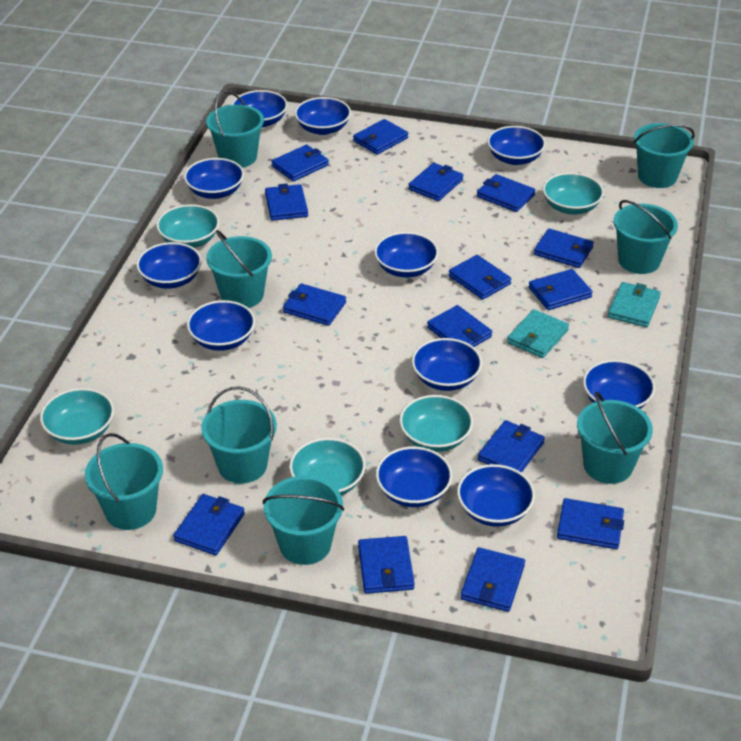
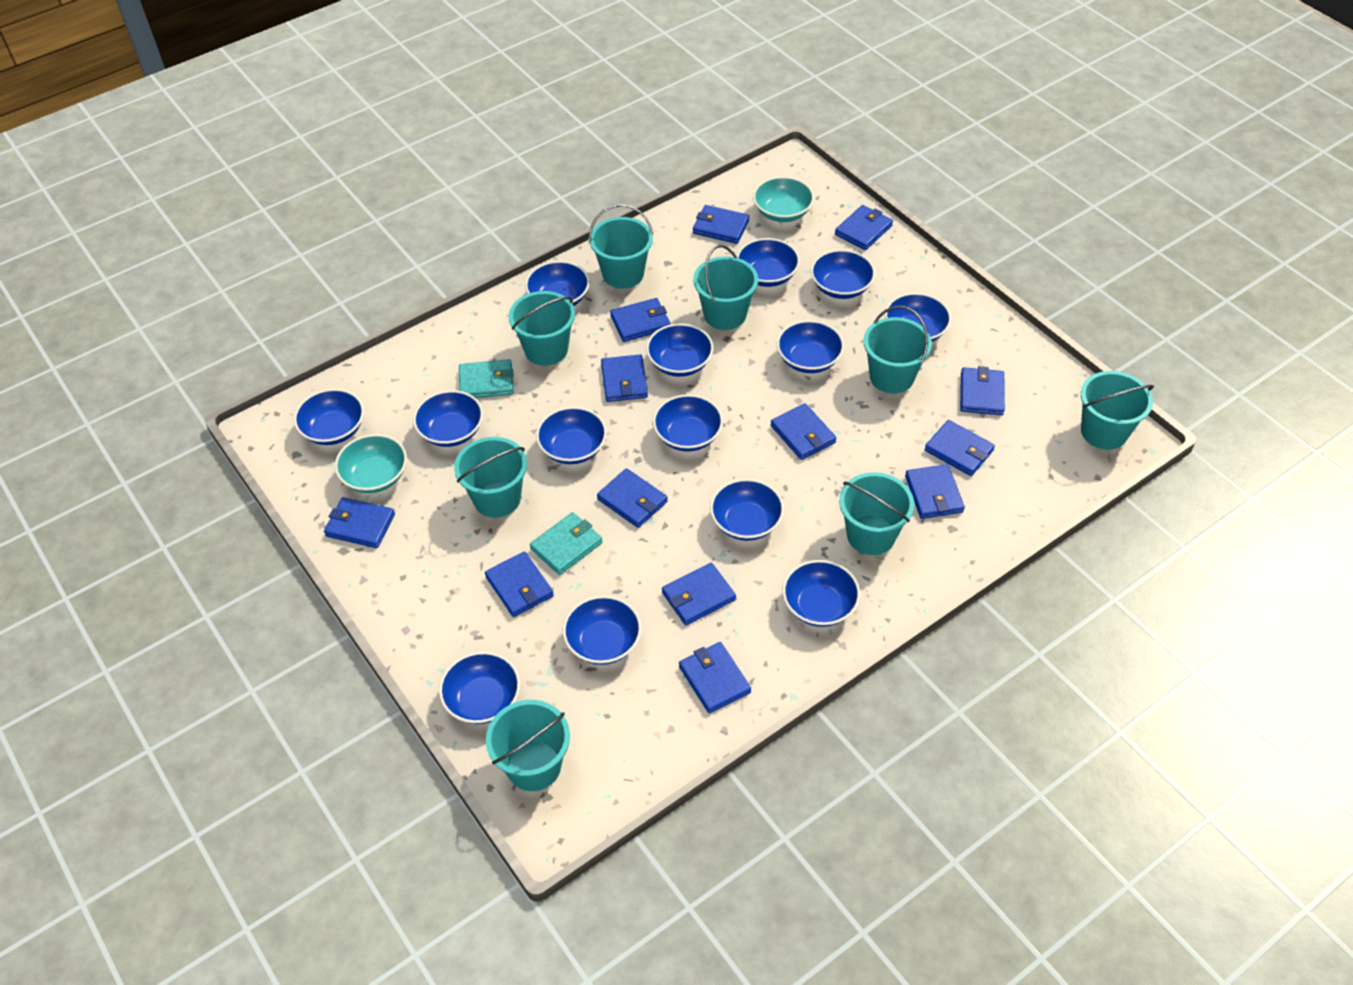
blue bowl: [136,242,202,288] [184,158,244,199] [187,300,255,351] [232,90,288,128] [295,97,351,135] [374,232,439,277] [376,446,452,507] [412,338,482,391] [457,464,535,527] [487,126,546,165] [583,360,655,409] = 11 -> [294,389,364,445] [413,390,483,447] [439,651,520,724] [525,261,590,306] [536,407,607,464] [563,596,642,665] [646,323,714,377] [653,394,723,452] [710,479,784,541] [737,238,800,287] [777,320,844,373] [782,560,860,627] [811,249,875,299] [885,293,951,342] = 14
blue wallet: [173,494,245,555] [265,183,308,221] [271,145,329,181] [283,283,346,326] [353,119,408,155] [358,536,415,594] [408,163,463,201] [427,305,492,347] [449,255,511,300] [461,547,525,612] [477,174,535,212] [478,420,545,473] [528,269,593,310] [534,229,594,268] [557,498,624,549] = 15 -> [324,497,395,548] [485,551,554,617] [597,468,668,528] [601,355,648,402] [610,298,671,342] [662,563,736,625] [679,642,751,713] [693,205,749,244] [771,403,837,460] [835,205,893,250] [905,464,965,519] [925,420,995,476] [960,366,1005,415] = 13
turquoise bowl: [40,388,114,445] [156,204,219,248] [289,438,366,495] [399,395,473,452] [543,173,604,214] = 5 -> [335,434,407,493] [753,176,814,222] = 2

